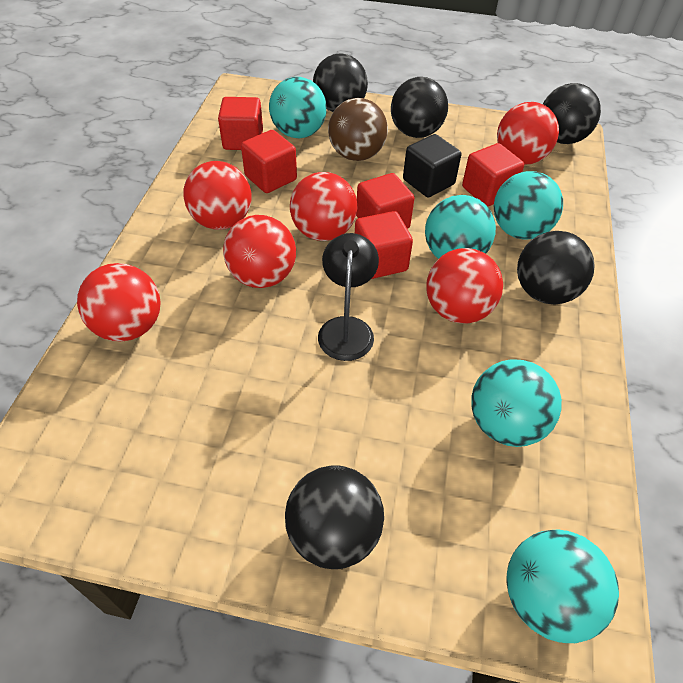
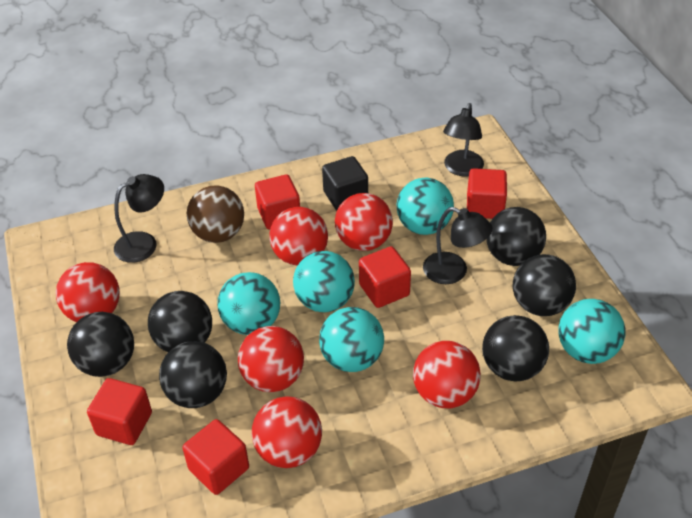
black ball: [285,465,384,569] [313,53,368,112] [391,77,448,138] [517,231,595,304] [543,83,601,144] = 5 -> [67,312,134,377] [148,291,212,352] [159,341,227,408] [482,315,549,382] [486,207,546,266] [513,254,576,316] = 6
black lamp: [318,233,379,361] = 1 -> [114,174,164,263] [423,207,493,284] [443,103,484,177] = 3

